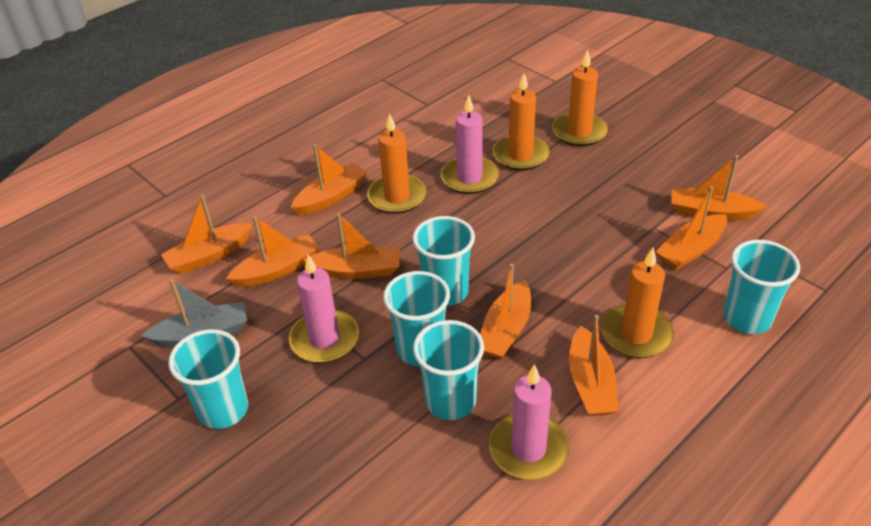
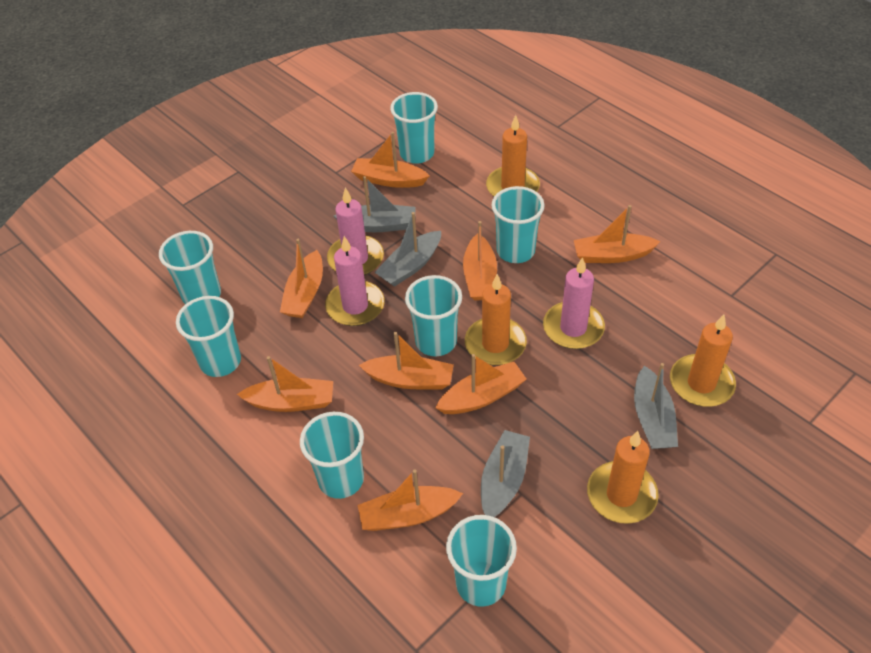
grey boat: [141,279,247,347] = 1 -> [334,176,416,232] [374,212,441,287] [481,430,530,517] [634,363,678,449] = 4
turquoise cup: [168,329,248,429] [383,271,450,366] [412,216,475,306] [413,320,484,420] [723,240,800,334] = 5 -> [159,231,221,304] [176,296,241,377] [300,412,364,499] [390,92,438,164] [405,275,462,356] [446,515,517,607] [492,186,545,263] = 7

